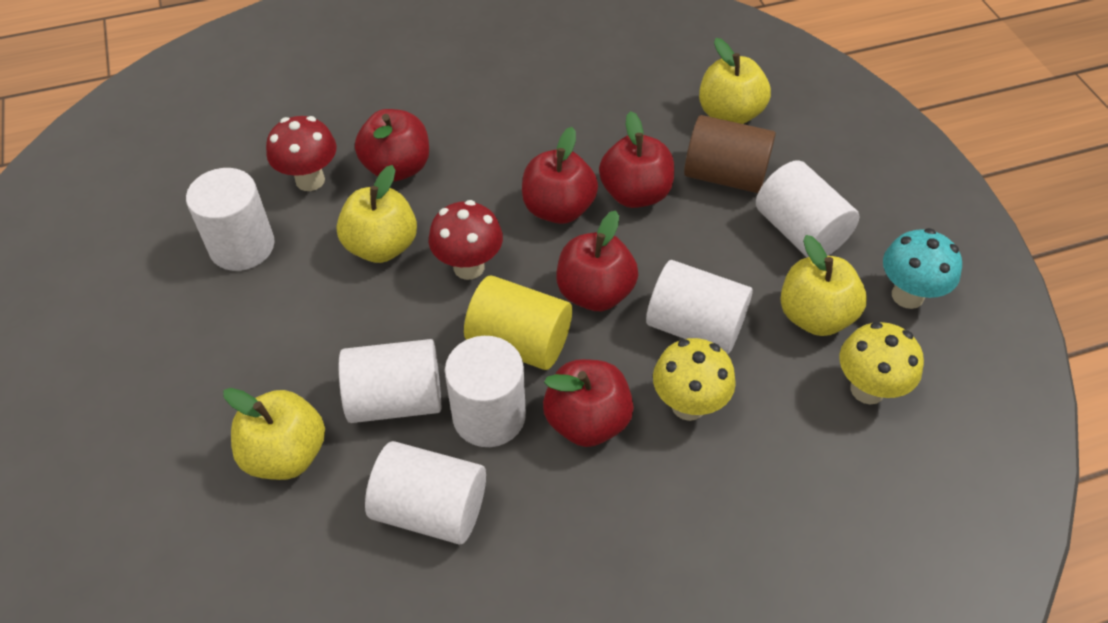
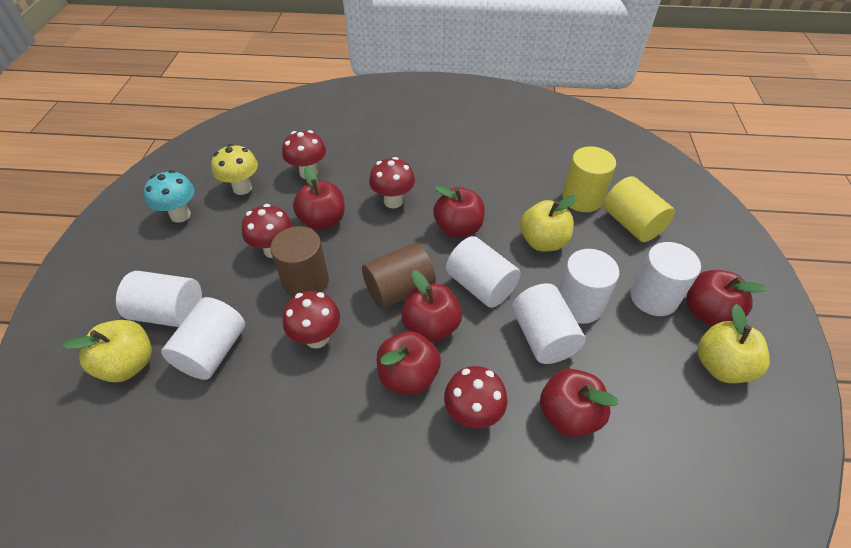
brown cylinder: [684,115,776,193] = 1 -> [270,226,329,297] [362,243,436,309] = 2
red apple: [355,109,429,182] [522,127,598,224] [543,359,634,447] [557,210,638,311] [599,111,674,208] = 5 -> [293,166,345,230] [377,331,441,395] [401,270,462,342] [433,185,485,238] [540,369,619,437] [686,270,768,326] = 6
red mushroom: [266,116,337,191] [429,200,503,280] = 2 -> [242,204,293,258] [282,130,326,179] [283,291,340,349] [369,157,415,208] [444,366,508,429] = 5
yellow apple: [223,388,325,480] [337,165,417,263] [699,38,771,124] [780,235,867,336] = 4 -> [62,320,152,382] [520,195,577,251] [697,304,770,383] = 3
yellow cylinder: [464,276,572,370] = 1 -> [562,146,616,212] [603,176,675,242] = 2
yellow mushroom: [653,338,736,421] [840,322,924,404] = 2 -> [211,144,258,195] = 1

